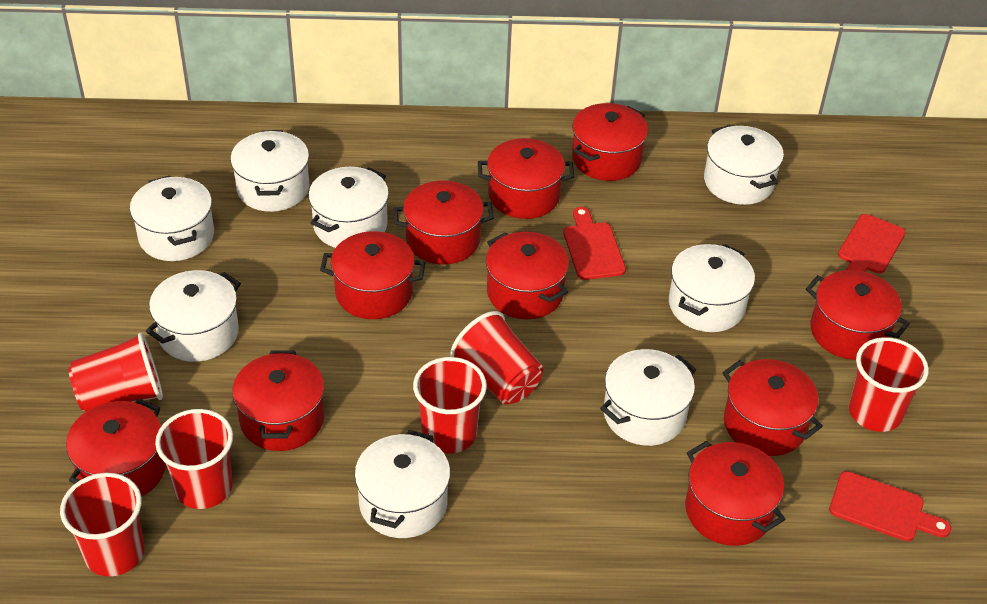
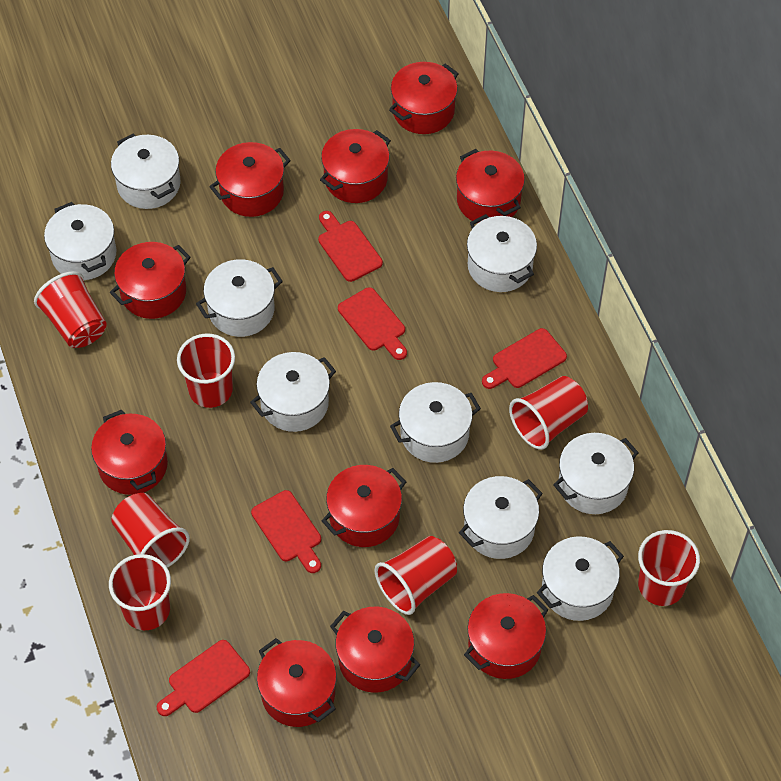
red cup: [60,473,145,577] [68,332,163,412] [155,409,233,509] [413,357,487,454] [450,311,543,404] [849,337,929,432] = 6 -> [34,271,107,348] [109,554,171,630] [111,493,190,568] [177,333,235,408] [375,536,457,615] [509,376,588,450] [638,530,700,606] = 7
red cutting board: [564,207,626,280] [829,471,951,541] [838,214,906,274] = 3 -> [157,640,250,716] [251,490,321,573] [318,211,383,282] [338,287,407,360] [482,328,567,389] = 5
white pot: [130,176,214,261] [146,270,241,362] [230,130,309,212] [308,167,389,248] [354,430,450,538] [600,349,696,446] [669,244,755,332] [704,125,784,205] = 8 -> [44,202,117,280] [111,134,180,209] [196,259,283,337] [250,352,336,432] [390,382,481,463] [459,476,543,559] [467,214,537,292] [537,536,624,621] [553,433,639,514] = 9

